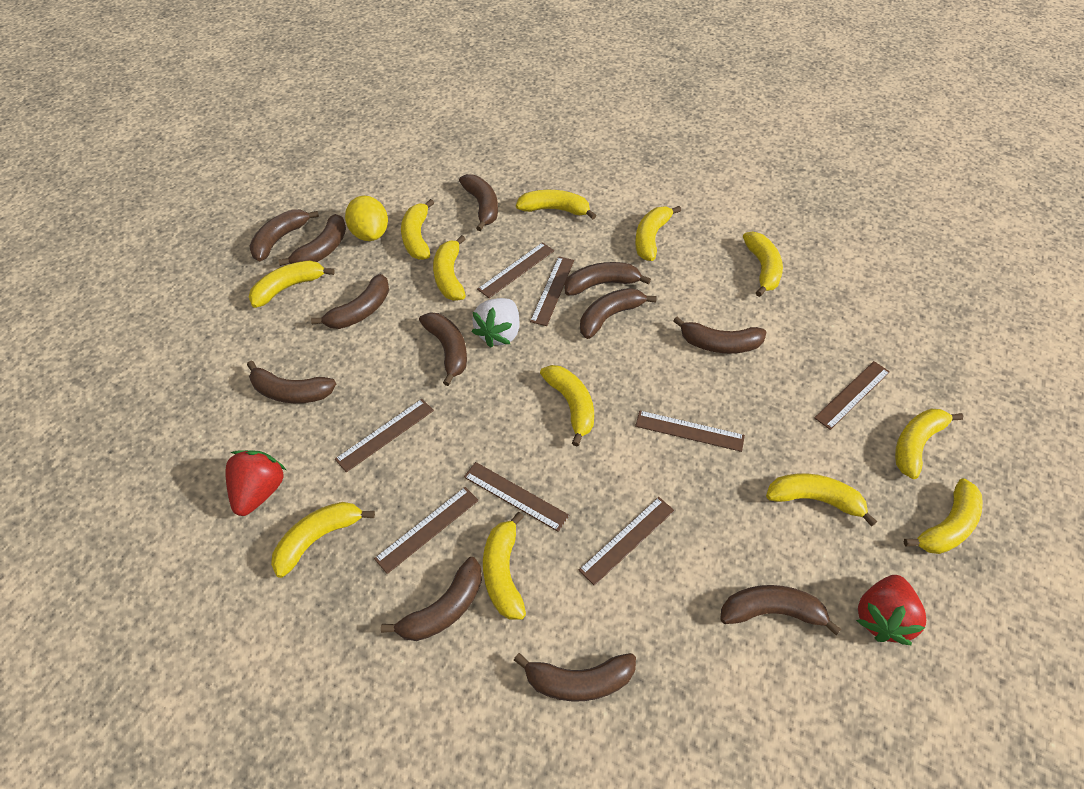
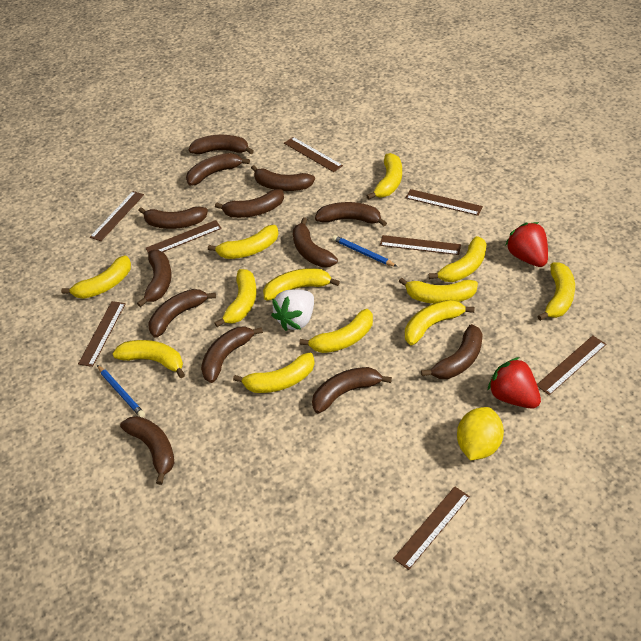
blue pencil: none = 0 -> [97,365,145,417] [332,235,397,267] = 2
brown banana: [247,361,336,403] [249,209,319,261] [279,214,346,266] [311,274,389,329] [381,557,482,641] [419,312,467,386] [459,174,498,231] [514,653,636,701] [564,262,651,296] [580,288,657,339] [673,316,766,354] [720,585,841,635] = 12 -> [120,416,174,485] [137,250,172,307] [138,207,208,229] [148,289,216,338] [186,153,250,186] [189,135,254,154] [201,326,263,383] [215,189,284,218] [251,165,315,191] [293,217,338,267] [312,367,392,413] [315,202,387,226] [421,324,483,379] = 13

